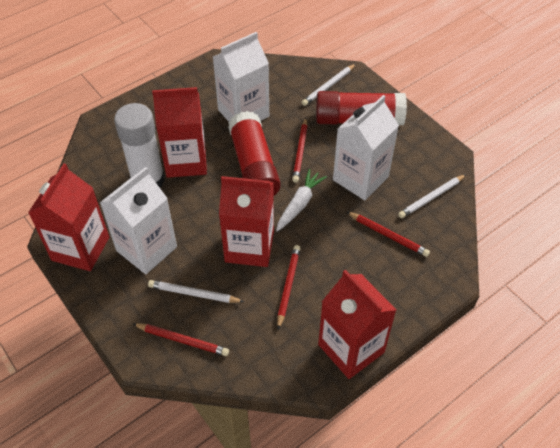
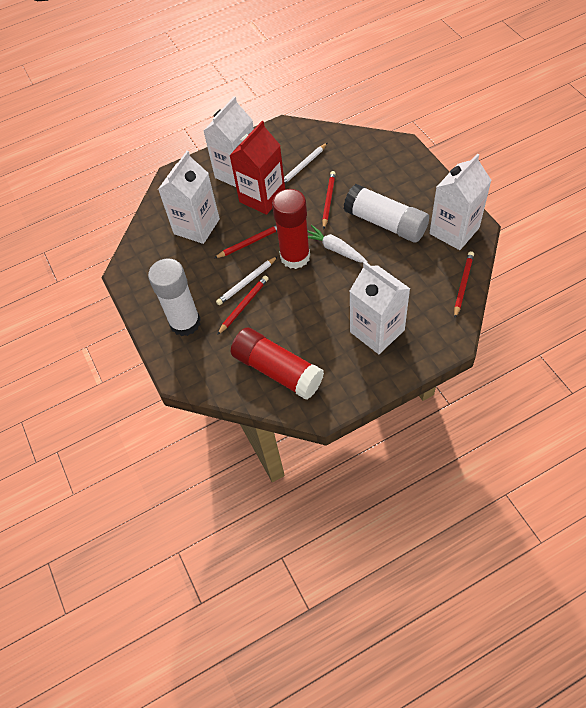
red carton: [28,164,109,271] [152,87,207,178] [219,176,274,267] [318,270,396,379] = 4 -> [229,121,285,215] = 1
white carton: [100,167,177,274] [213,32,269,122] [333,95,399,200] = 3 -> [158,151,220,244] [203,96,254,187] [350,262,410,354] [429,153,492,250] = 4
white glue stick: [114,103,165,188] = 1 -> [148,258,201,336] [344,184,429,243] = 2
white pencil: [148,280,244,303] [302,64,356,106] [398,174,466,218] = 3 -> [216,256,278,305] [284,143,327,184] = 2

